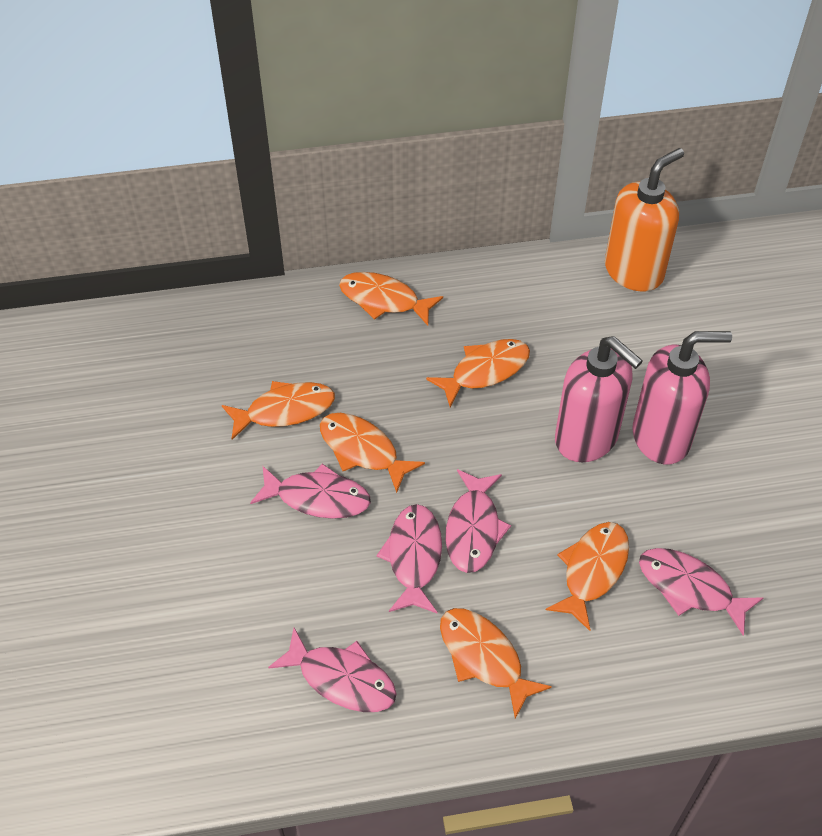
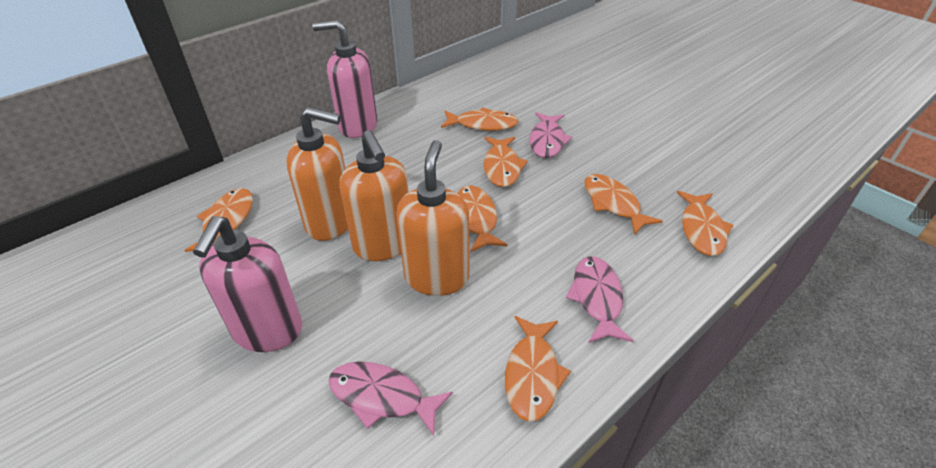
orange fish: [222,381,335,440] [320,413,425,493] [339,272,443,326] [426,339,530,407] [440,608,552,719] [546,522,629,631] = 6 -> [184,188,253,252] [441,107,519,131] [457,186,507,252] [484,137,528,187] [505,316,571,422] [584,174,663,235] [677,191,733,256] = 7
orange soap dispenser: [605,148,684,292] = 1 -> [286,107,348,241] [339,130,409,261] [396,140,470,296] = 3
pink fish: [250,464,371,519] [268,628,397,712] [377,504,442,613] [446,469,511,573] [639,548,763,636] = 5 -> [329,361,453,436] [530,112,572,158] [566,256,633,343] = 3

